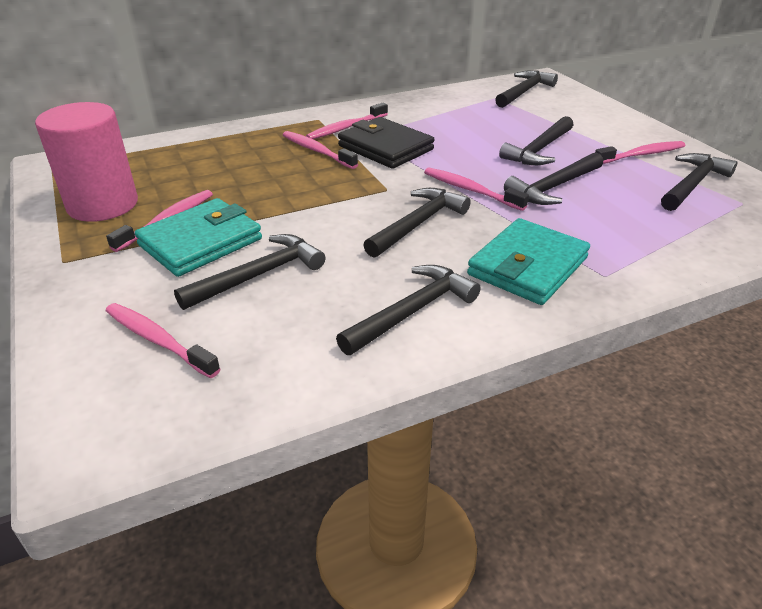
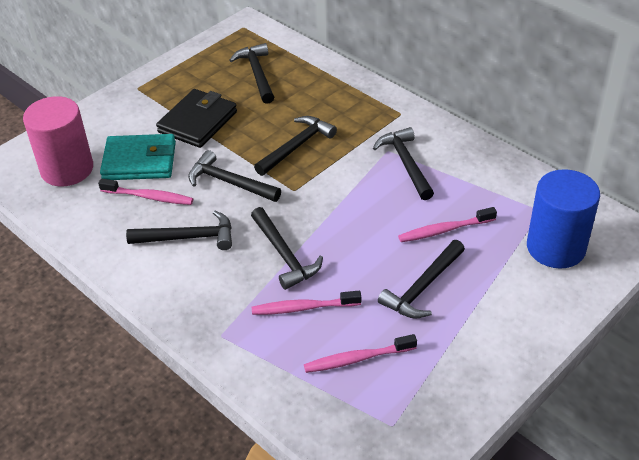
blue cylinder: none = 0 -> [527,169,600,268] = 1
pink toothbrush: [106,190,213,252] [106,303,220,378] [283,131,358,169] [306,103,388,139] [424,168,529,211] [595,141,685,164] = 6 -> [98,179,193,205] [252,291,361,315] [304,334,417,373] [398,207,497,242] = 4
turquoise wallet: [135,198,262,277] [467,218,590,305] = 2 -> [100,134,176,180] = 1

